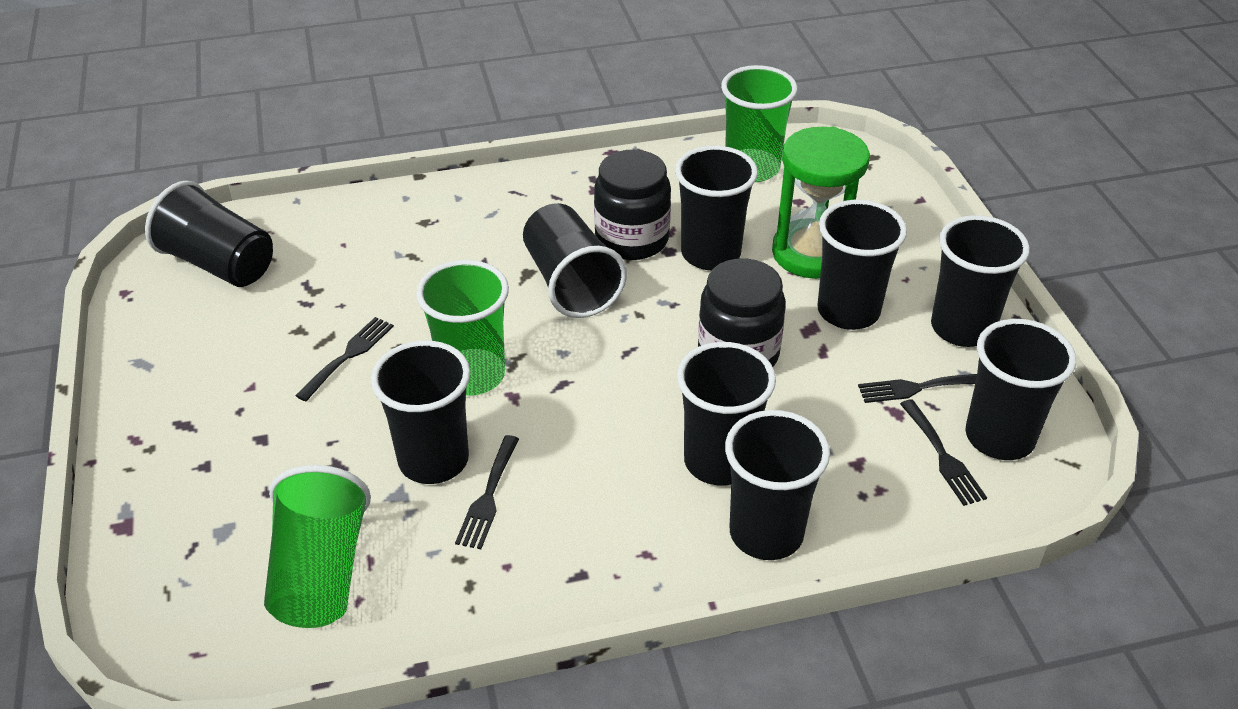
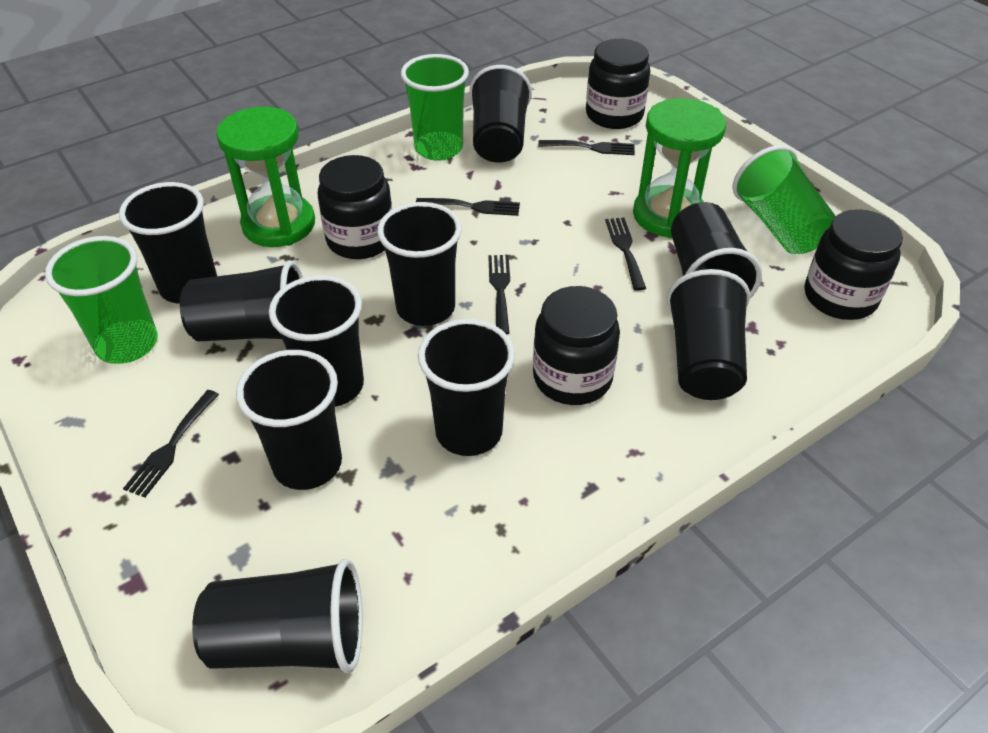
black cup: [145,181,273,287] [371,340,470,484] [523,203,627,318] [675,146,758,270] [677,342,776,485] [725,410,830,560] [817,200,907,330] [931,215,1030,347] [966,319,1076,460] = 9 -> [119,182,217,304] [180,261,303,341] [192,559,363,673] [236,350,342,490] [269,275,364,407] [377,202,462,326] [418,319,515,456] [469,65,532,163] [666,269,750,400] [671,202,762,298] = 10
black fork: [295,317,394,401] [455,435,519,549] [858,374,977,403] [900,399,987,506] = 4 -> [123,390,219,498] [416,198,520,216] [488,255,510,334] [538,140,635,155] [605,218,646,291] = 5
black jar: [594,150,671,260] [698,259,786,367] = 2 -> [318,155,392,259] [533,286,620,405] [586,39,650,129] [805,209,903,320] = 4
green hourglass: [772,127,870,279] = 1 -> [216,107,315,247] [633,98,726,238] = 2

